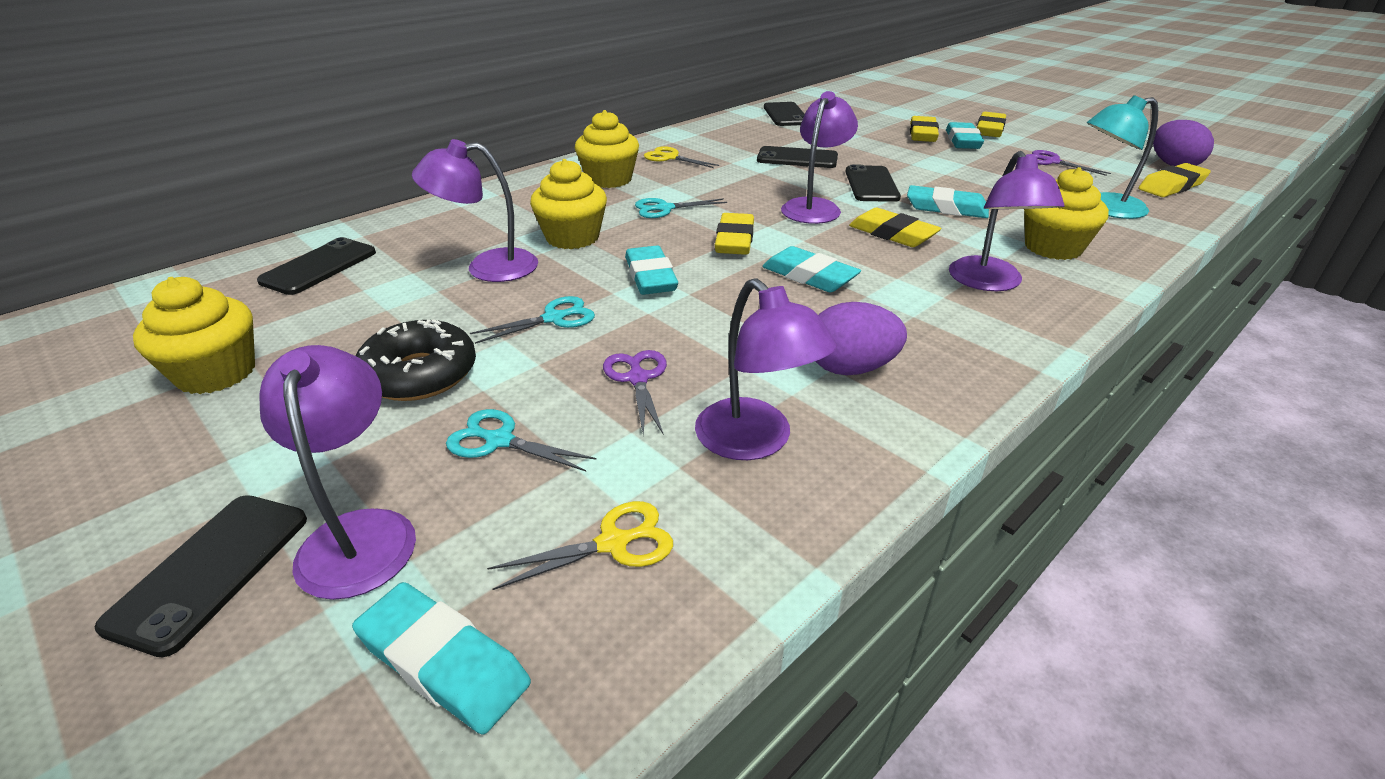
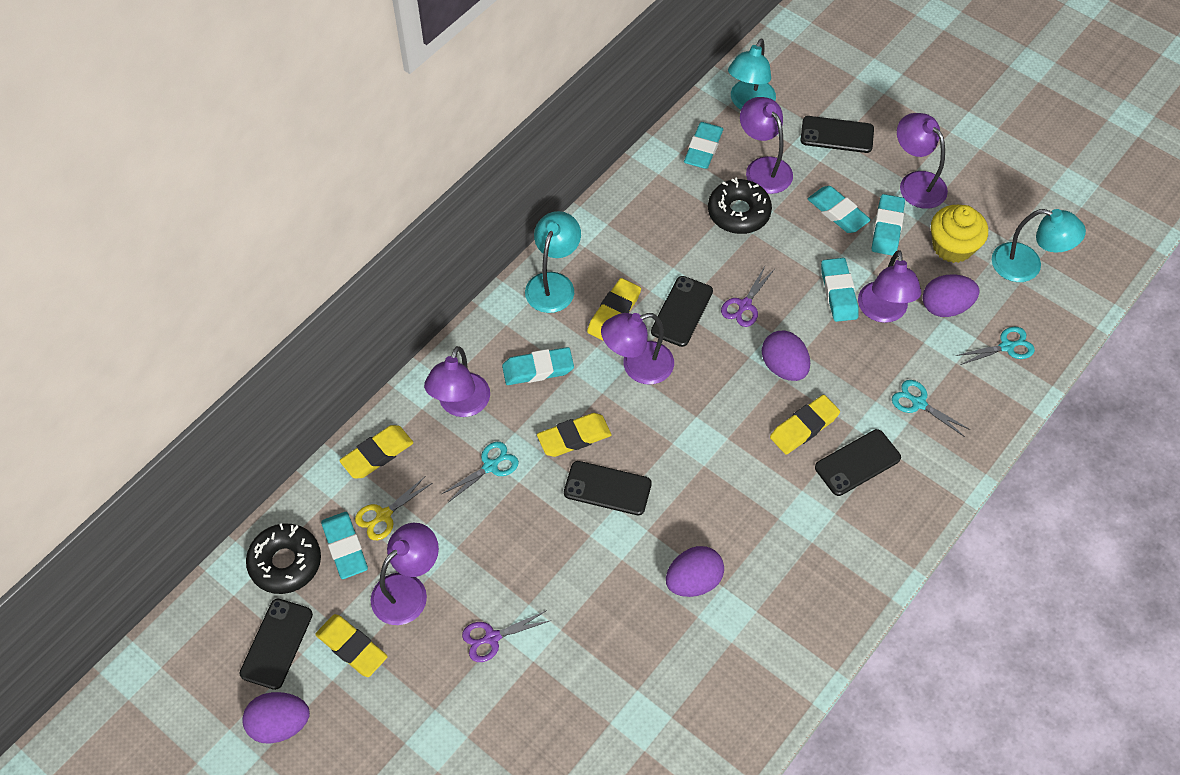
black donut: [355,319,476,401] = 1 -> [246,523,321,594] [708,178,772,234] = 2
purple egg: [815,302,907,375] [1153,120,1214,166] = 2 -> [242,692,310,744] [666,546,724,597] [762,330,810,381] [923,274,980,317] = 4
purple lamp: [259,345,416,600] [412,139,538,282] [695,278,837,460] [781,91,858,224] [949,151,1065,291] = 5 -> [371,523,439,625] [424,346,490,417] [601,313,674,384] [740,97,793,194] [858,250,921,323] [897,113,948,209] = 6
turquoise eraser: [352,582,531,734] [625,245,678,295] [762,246,861,292] [907,185,989,218] [946,122,984,149] = 5 -> [321,512,368,579] [502,347,574,385] [684,122,723,169] [808,186,871,233] [821,258,859,322] [872,194,905,256] = 6
turquoise lamp: [1087,95,1158,219] = 1 -> [525,211,581,313] [728,39,776,110] [992,209,1086,282] = 3
yellow cupcake: [133,277,255,394] [530,159,607,249] [575,110,639,188] [1024,167,1109,260] = 4 -> [931,205,988,263] = 1
yellow scissors: [487,501,673,590] [644,146,719,168] = 2 -> [355,477,432,540] = 1

